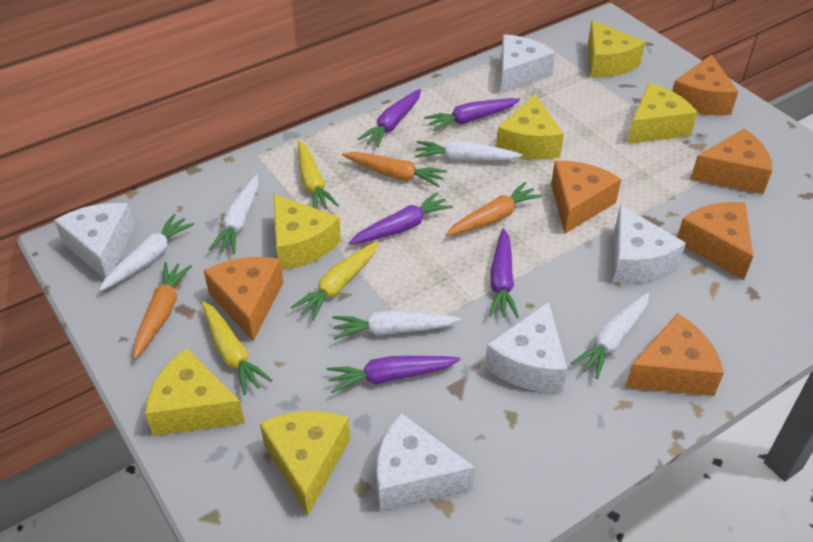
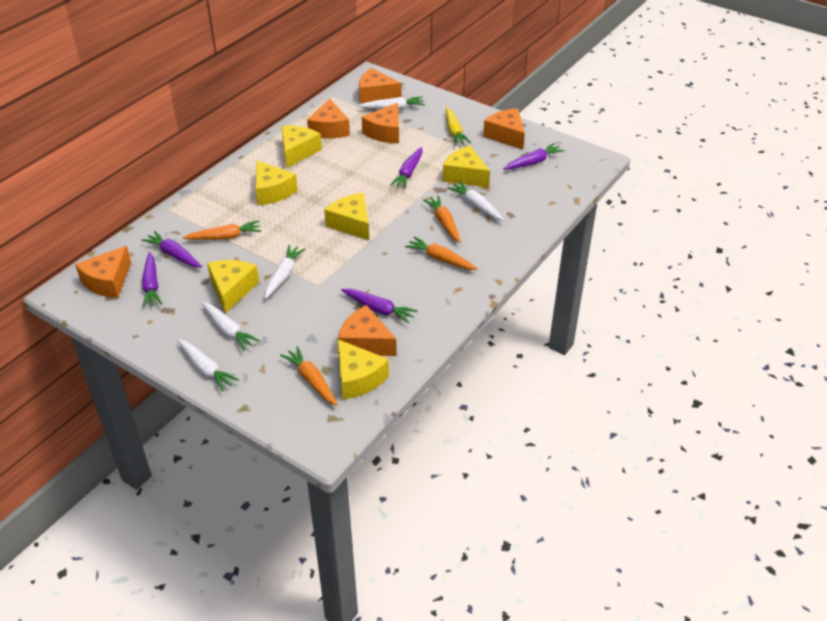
orange carrot: [133,262,192,359] [342,152,447,187] [446,182,542,236] = 3 -> [183,220,262,240] [280,346,338,406] [405,237,478,270] [423,196,461,243] = 4
white cheese: [54,203,135,279] [377,413,475,511] [485,302,567,392] [501,34,556,93] [613,205,686,283] = 5 -> none = 0
yellow carrot: [202,301,272,395] [291,241,379,321] [298,140,339,210] = 3 -> [446,107,471,145] = 1

